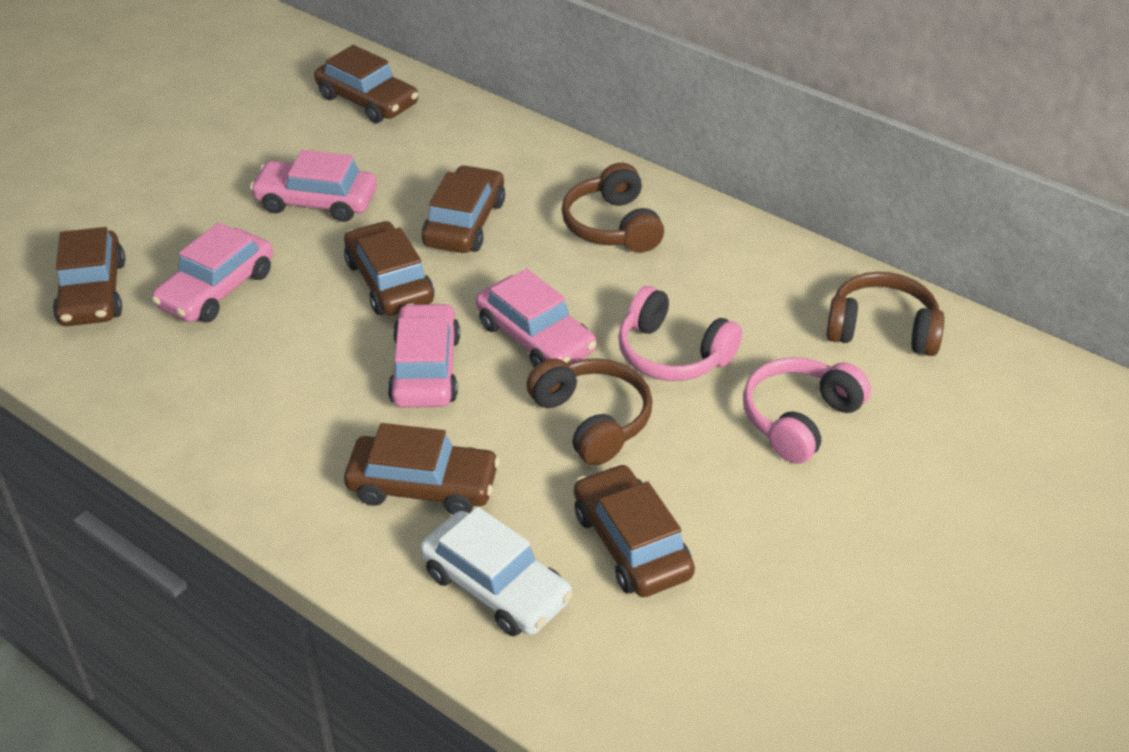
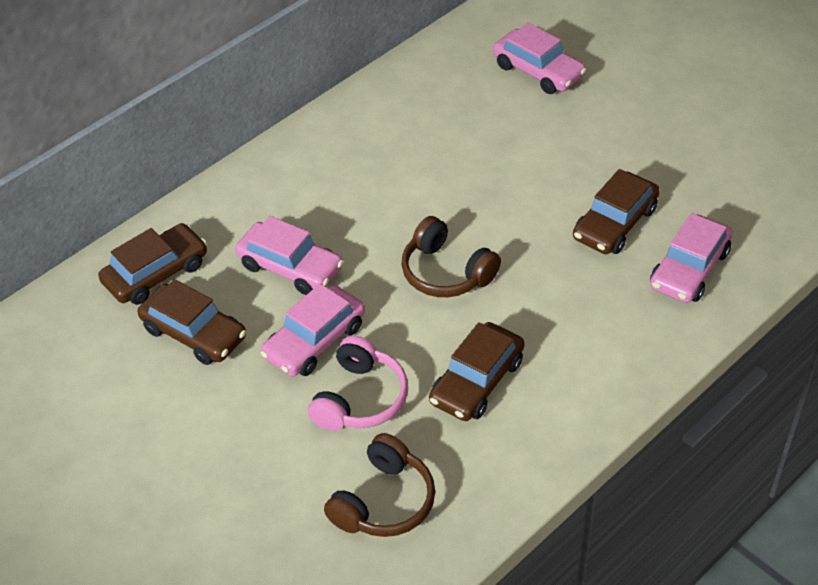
brown car: [53,227,125,326] [314,45,418,123] [344,221,434,316] [344,423,500,515] [422,165,505,253] [574,464,695,597] = 6 -> [98,223,207,305] [138,279,246,365] [429,322,524,421] [573,169,660,254] = 4
brown headphones: [526,358,653,466] [561,163,664,253] [826,272,944,356] = 3 -> [324,433,435,537] [402,216,501,297] = 2
pink headphones: [618,286,742,381] [743,357,871,464] = 2 -> [308,335,408,431] = 1
white car: [420,507,573,636] = 1 -> none = 0

